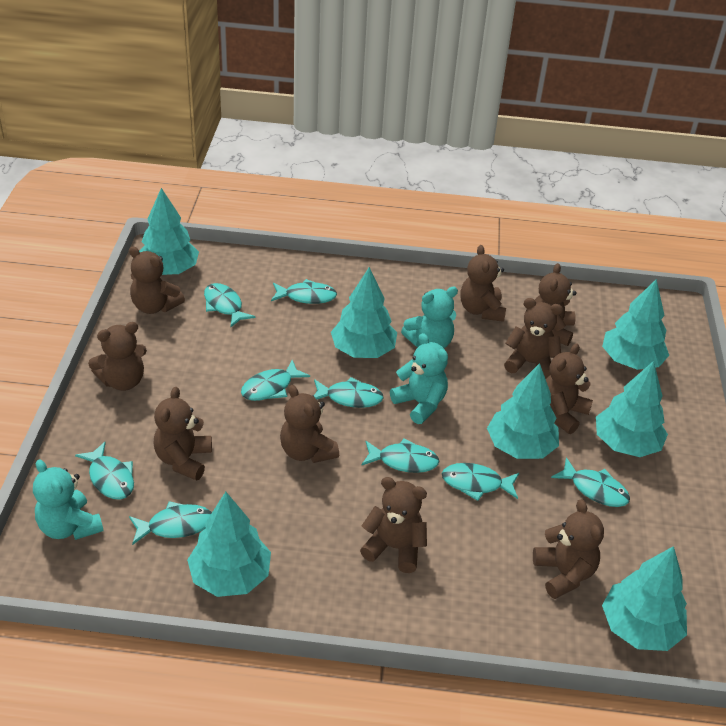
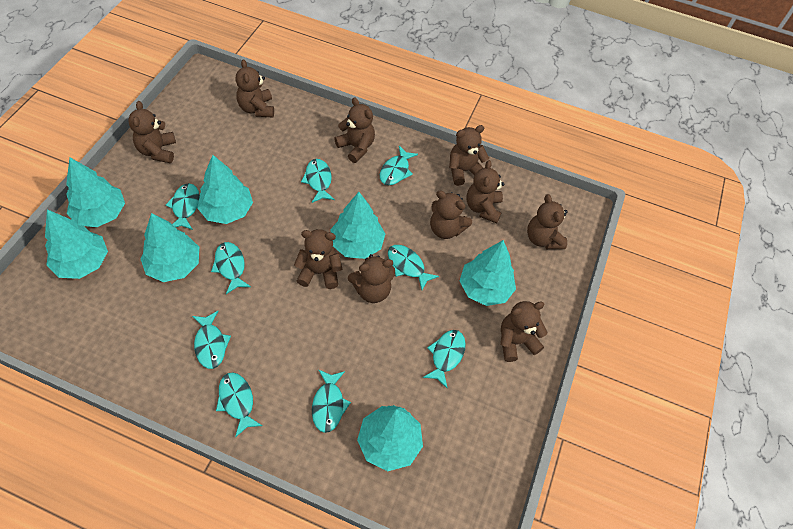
turquoise teddy bear: [33,459,103,540] [390,333,448,424] [401,287,458,348] = 3 -> none = 0

